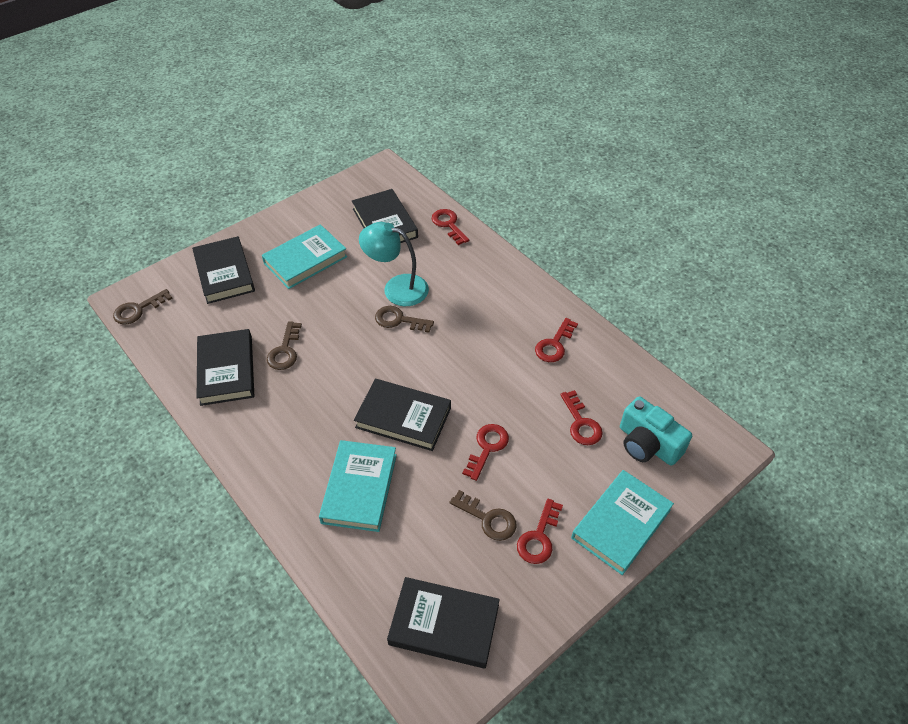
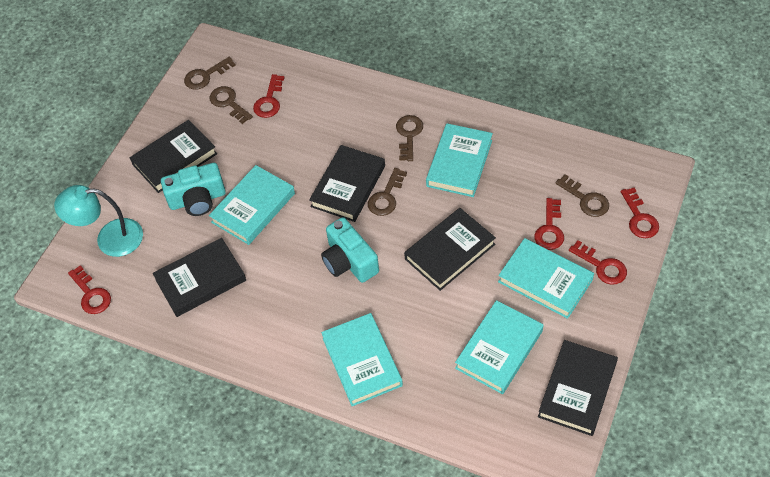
brown key: [113,289,172,324] [267,321,302,370] [375,306,434,333] [450,490,517,541] = 4 -> [184,57,236,90] [210,86,253,124] [368,168,407,216] [396,115,423,161] [555,174,609,217] = 5
turquoise book: [262,224,348,289] [319,440,397,532] [571,470,674,575] = 3 -> [209,165,295,245] [321,313,403,406] [426,123,493,197] [455,300,544,394] [498,238,594,319] = 5
turquoise camera: [620,396,692,466] = 1 -> [161,163,226,216] [321,217,379,283] = 2

